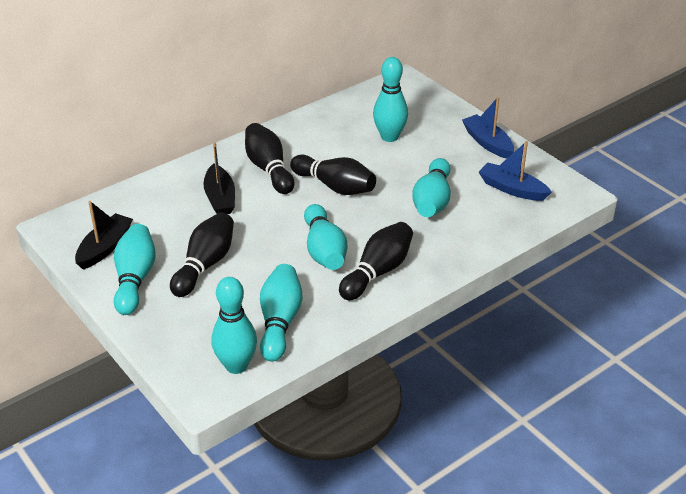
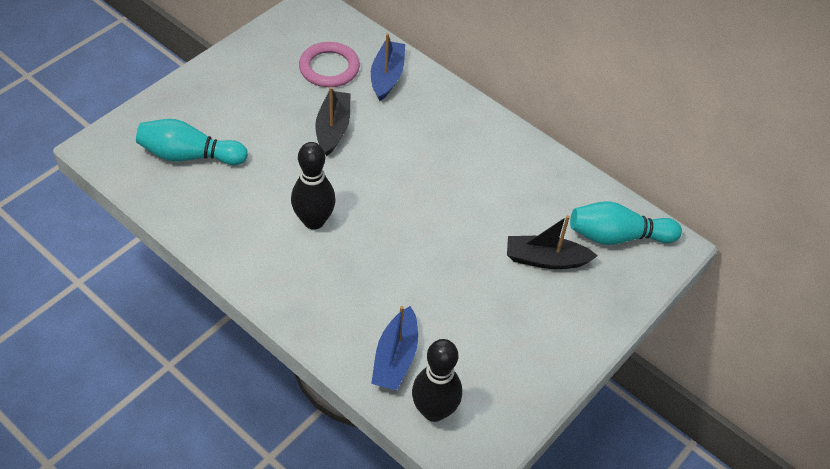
black bowling pin: [170,212,234,297] [245,123,294,194] [290,155,376,195] [339,222,413,300] = 4 -> [291,142,336,230] [412,339,462,422] = 2
pink ring: none = 0 -> [299,42,360,87] = 1
turquoise bowling pin: [114,224,156,315] [212,277,257,374] [260,264,303,362] [304,204,348,270] [373,57,408,142] [412,158,451,217] = 6 -> [136,119,248,165] [570,201,682,245] = 2

